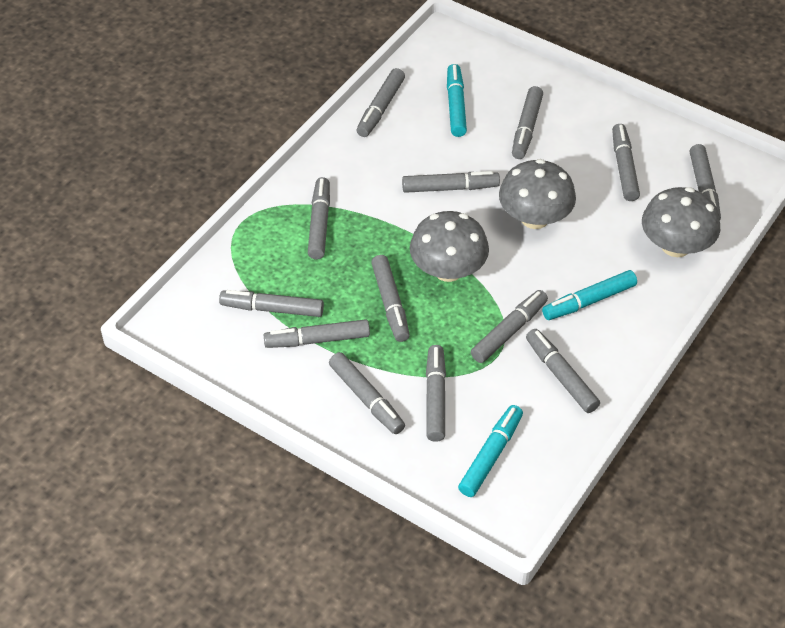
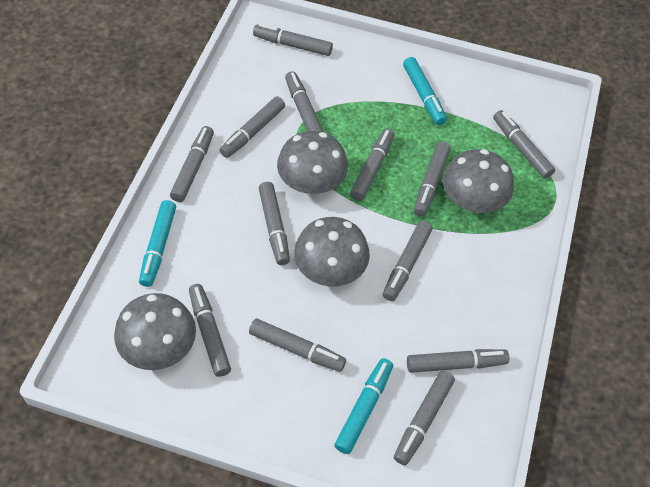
grey mushroom: [410,211,489,282] [499,159,576,229] [642,187,720,257] = 3 -> [114,293,196,370] [277,131,348,194] [294,217,370,286] [443,149,514,213] = 4

